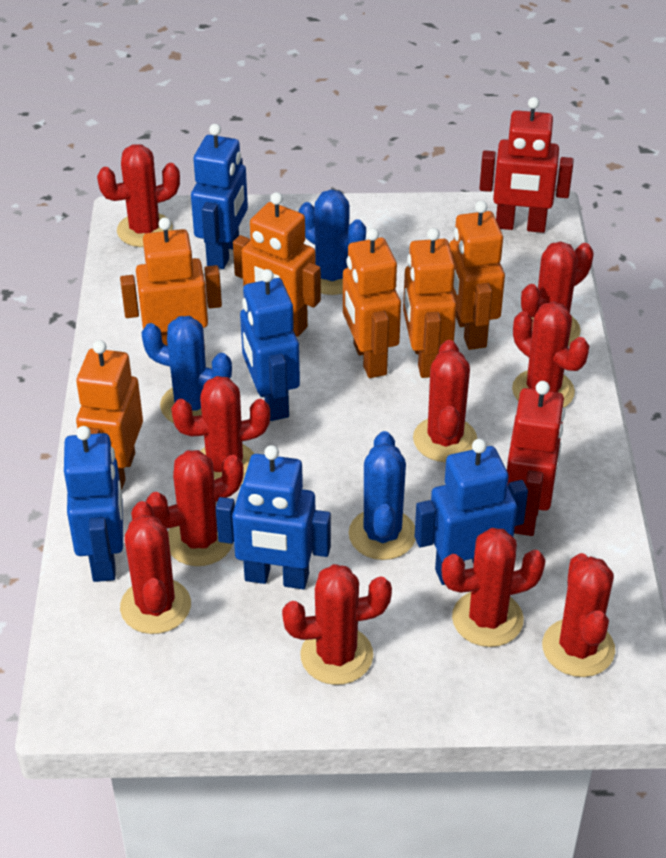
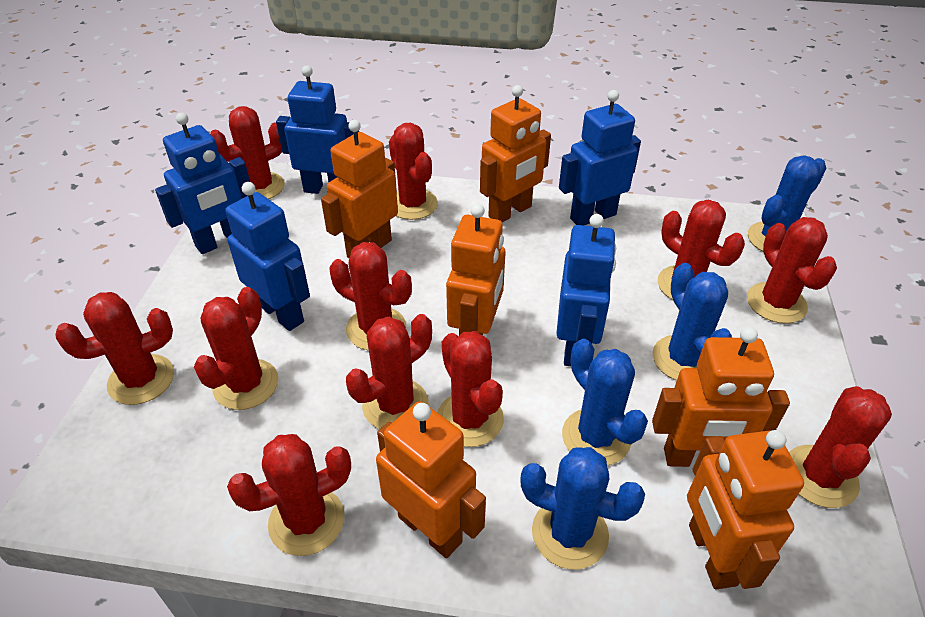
blue cactus: [141,316,232,423] [299,189,366,295] [348,431,416,560] = 3 -> [520,447,645,569] [562,339,648,465] [653,263,732,381] [748,156,826,251] = 4
red cactus: [97,144,180,247] [120,501,191,634] [146,450,244,566] [171,376,270,486] [282,564,392,685] [413,340,477,462] [441,528,546,647] [512,301,589,408] [521,241,594,346] [542,553,615,677] = 10 -> [55,292,174,405] [194,287,278,410] [210,106,285,199] [227,434,351,556] [330,242,412,350] [346,314,432,429] [389,123,438,220] [437,331,504,447] [658,200,745,300] [747,217,837,324] [789,386,892,508] = 11
red robot: [479,97,573,233] [507,381,565,536] = 2 -> none = 0

